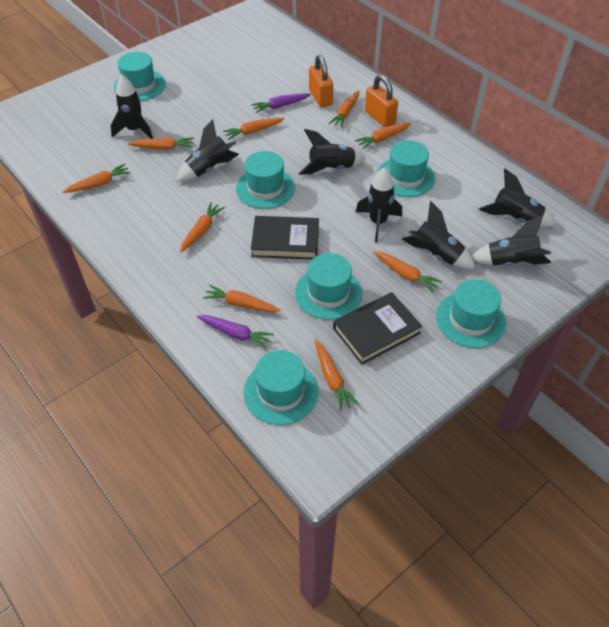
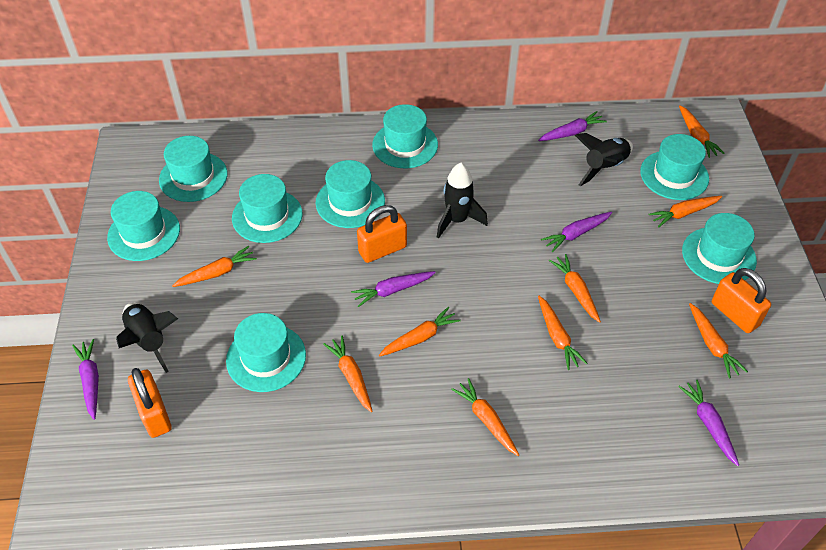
black book: [251,216,319,259] [333,292,422,365] = 2 -> none = 0
black rocket: [110,75,153,139] [176,119,239,182] [298,129,366,175] [356,167,402,242] [402,201,476,269] [472,216,551,266] [479,168,556,227] = 7 -> [116,303,178,373] [437,163,488,238] [575,133,633,186] = 3
orange padlock: [309,55,333,107] [365,75,398,127] = 2 -> [128,368,172,438] [357,205,407,263] [712,268,771,333] = 3
purple carrot: [196,315,274,349] [251,93,311,113] = 2 -> [72,339,99,420] [351,271,436,307] [538,111,607,141] [541,212,612,252] [678,380,739,466] = 5
turquoise hat: [114,52,166,101] [236,151,295,209] [244,350,318,425] [295,253,362,320] [377,140,435,197] [436,279,506,348] = 6 -> [107,191,180,261] [159,136,227,202] [226,313,306,392] [232,174,303,243] [316,160,385,228] [372,104,438,168] [640,134,709,200] [682,213,757,284] = 8

